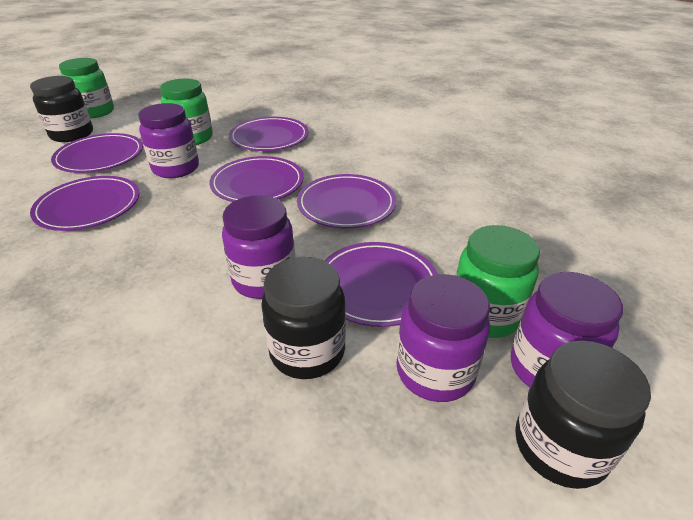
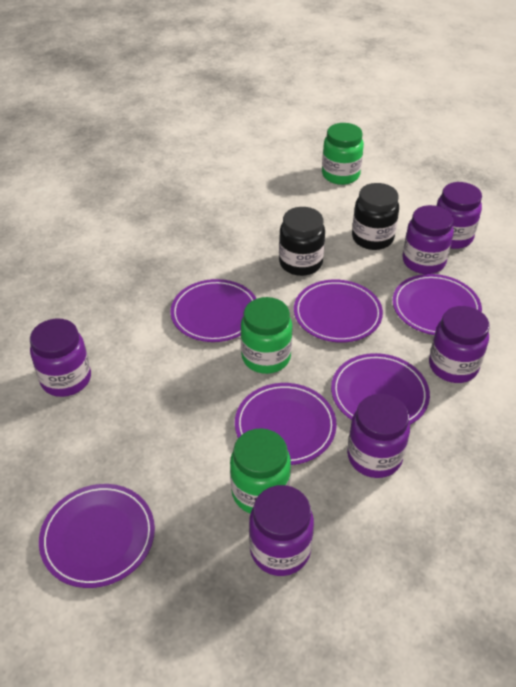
black jar: [30,76,93,142] [261,257,346,379] [515,341,651,489] = 3 -> [279,207,325,276] [352,183,399,250] = 2
purple jar: [138,103,199,178] [222,195,295,299] [396,274,490,402] [511,272,623,387] = 4 -> [30,318,91,397] [249,485,314,576] [347,394,410,478] [402,205,454,274] [429,306,490,383] [437,182,482,249] = 6

